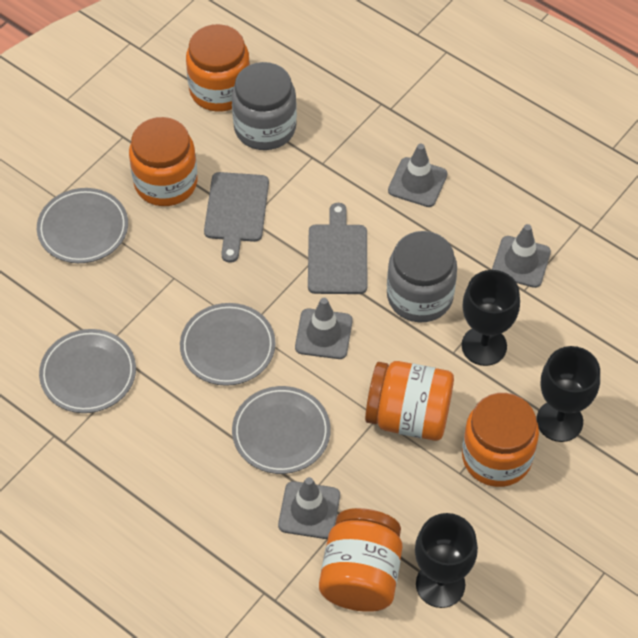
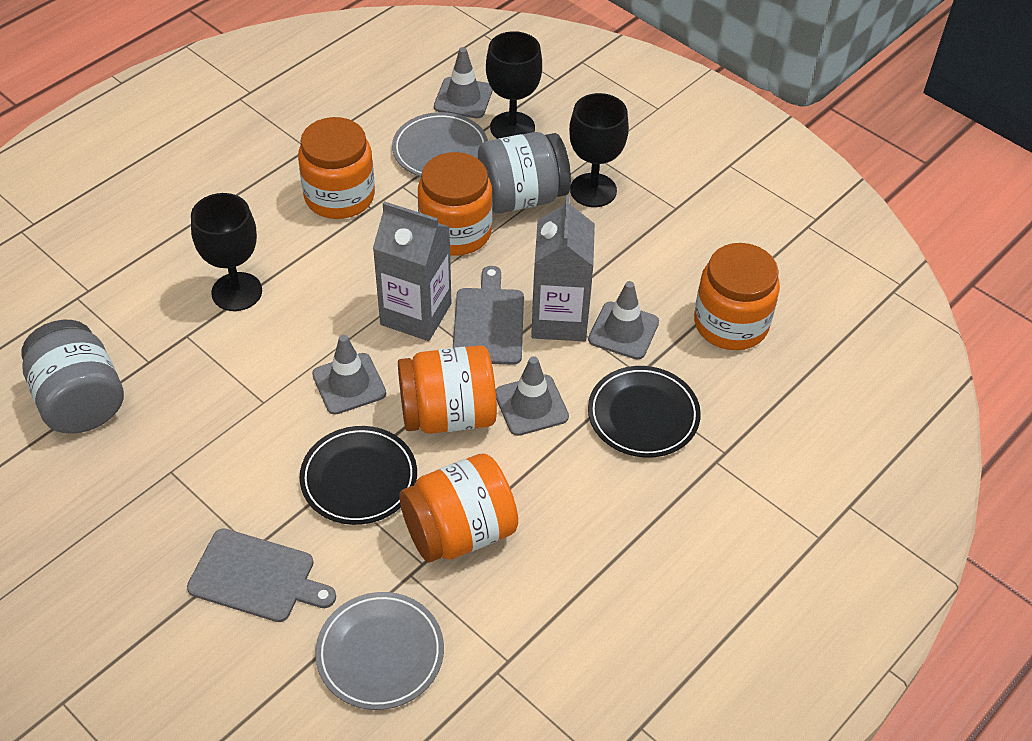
black plate: none = 0 -> [299,426,417,525] [588,366,701,458] = 2
grey carton: none = 0 -> [373,201,451,341] [531,195,595,341] = 2
grey plate: [37,188,128,263] [39,329,136,413] [180,303,276,386] [232,386,331,474] = 4 -> [315,592,444,710] [392,112,488,177] = 2

